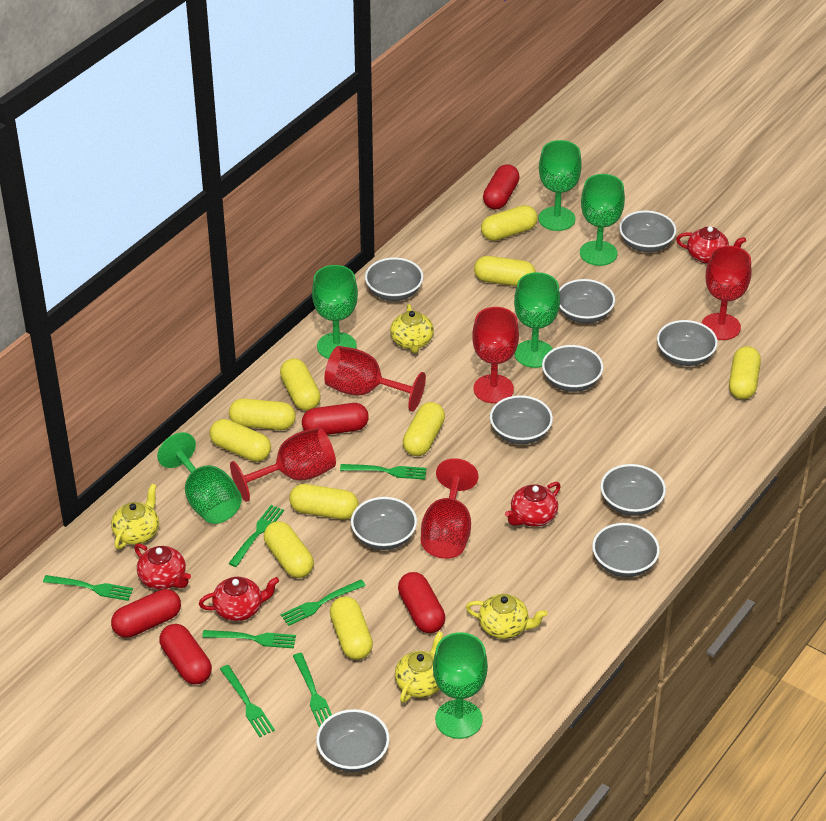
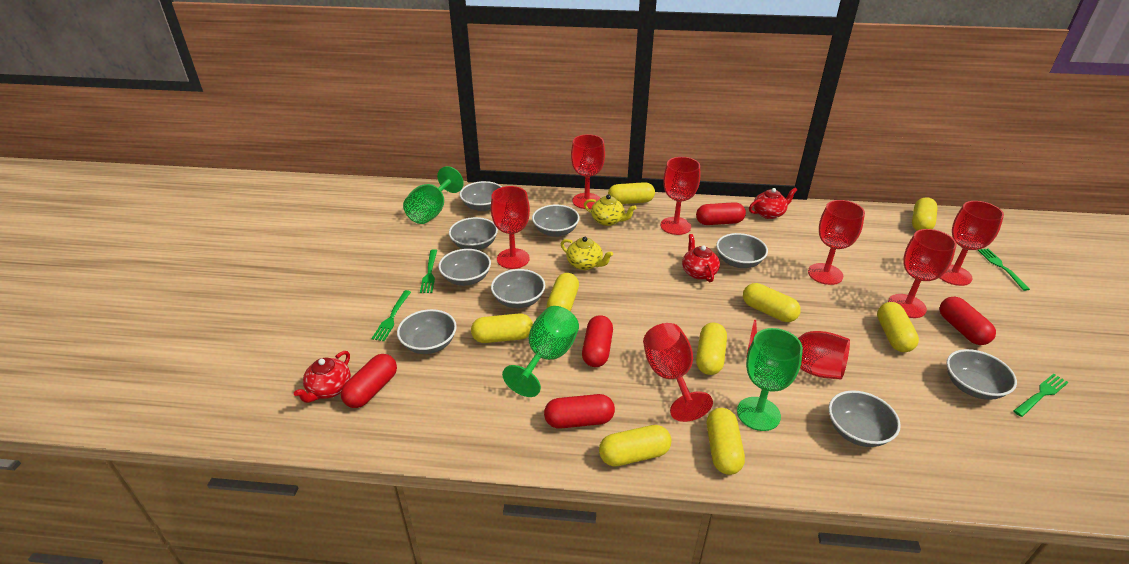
green fork: [43,575,133,601] [202,630,296,648] [220,665,275,737] [228,505,284,567] [281,580,366,626] [293,653,332,728] [340,464,426,480] = 7 -> [371,290,411,341] [420,249,437,293] [978,248,1030,291] [1013,374,1068,417] = 4
green goblet: [157,432,242,524] [312,265,358,359] [433,632,488,739] [514,272,560,368] [538,140,582,231] [580,174,625,266] = 6 -> [403,166,464,224] [502,306,579,397] [737,328,803,431] = 3
grey bowl: [316,709,390,772] [351,497,417,550] [365,257,424,301] [490,395,553,444] [542,345,604,392] [559,279,615,323] [592,523,660,577] [601,464,666,516] [619,210,676,252] [657,320,718,366] = 10 -> [397,309,457,354] [438,249,491,286] [449,217,498,250] [460,181,502,211] [491,269,545,308] [532,205,580,237] [716,233,768,268] [829,390,901,447] [947,349,1017,400] = 9
red goblet: [230,427,336,502] [324,346,426,412] [421,458,478,559] [472,307,519,403] [702,246,751,340] = 5 -> [491,186,530,269] [571,134,605,209] [643,323,713,422] [660,157,700,235] [746,320,850,380] [808,200,865,285] [888,229,957,318] [940,201,1004,286] = 8
red teapot: [134,543,191,590] [199,577,279,621] [505,482,561,527] [676,226,746,264] = 4 -> [294,351,351,403] [682,234,720,282] [749,188,797,219] = 3
yellow capsule: [209,419,271,462] [229,399,296,430] [264,521,314,578] [280,358,321,411] [289,484,358,519] [330,596,373,660] [403,402,445,456] [474,256,536,286] [481,205,537,241] [729,346,761,399] = 10 -> [471,314,533,343] [547,273,579,311] [599,425,671,466] [608,182,655,204] [696,322,727,375] [707,408,745,475] [743,283,801,322] [877,302,919,352] [912,197,938,231] = 9
yellow teapot: [111,484,159,549] [390,304,434,353] [395,631,443,703] [466,594,547,639] = 4 -> [561,237,613,270] [584,194,637,226] = 2

